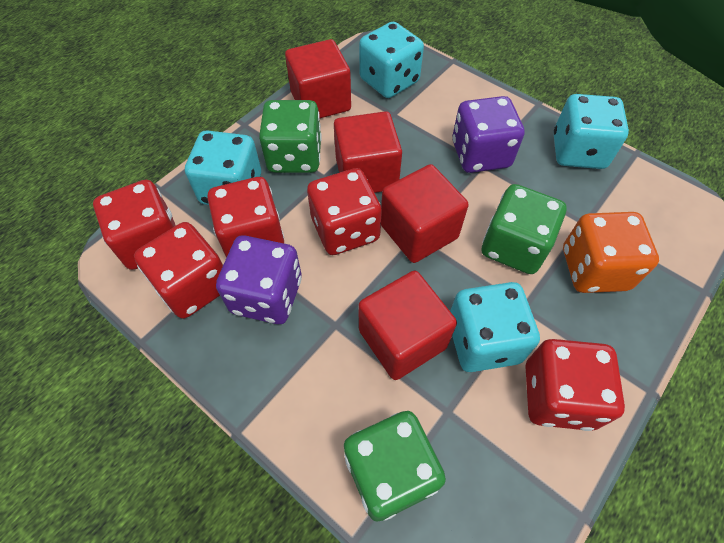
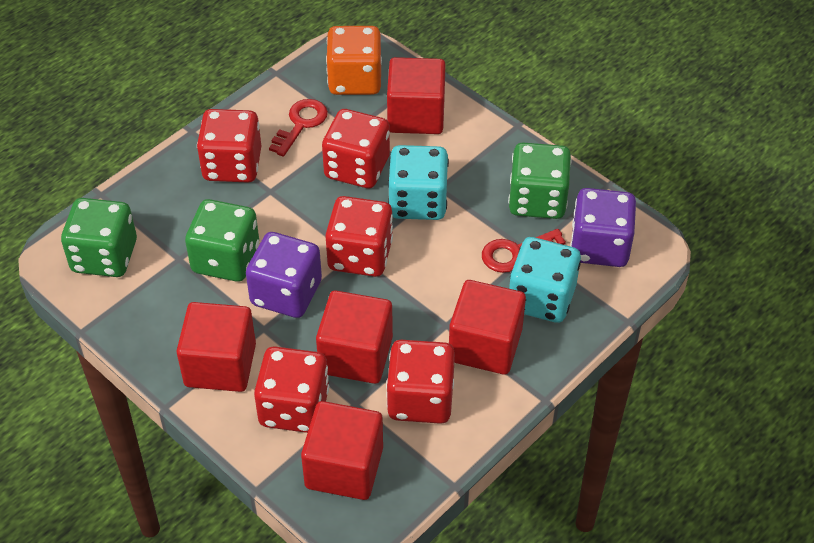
red cube: [285,39,351,118] [334,111,402,193] [358,271,457,380] [381,164,469,263] = 4 -> [177,302,256,392] [301,401,383,500] [316,291,393,384] [387,57,446,134] [449,280,526,375] = 5
red key: none = 0 -> [269,99,328,157] [482,229,566,273] = 2
turquoise dice: [185,130,261,205] [359,22,424,98] [450,282,540,372] [554,94,629,169] = 4 -> [388,145,449,220] [509,237,581,323] = 2

